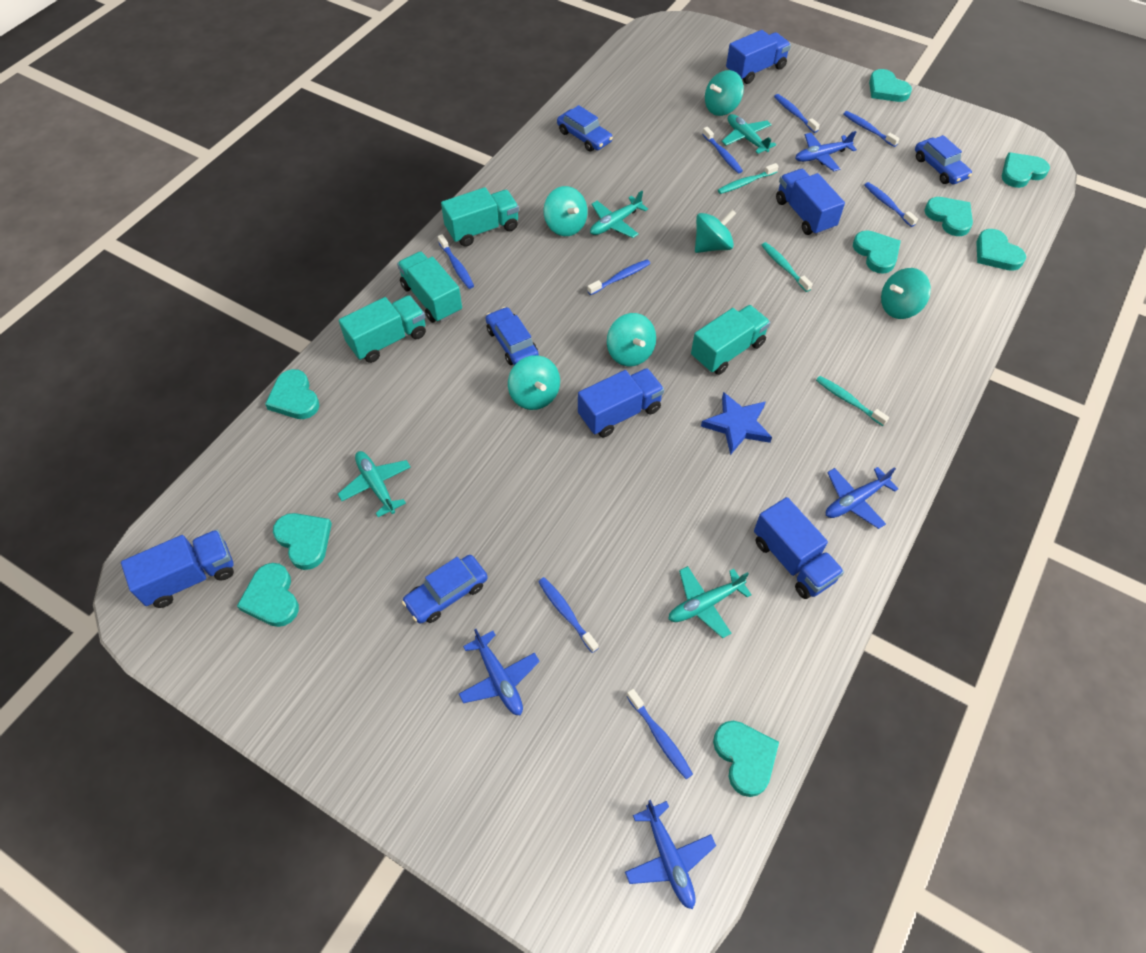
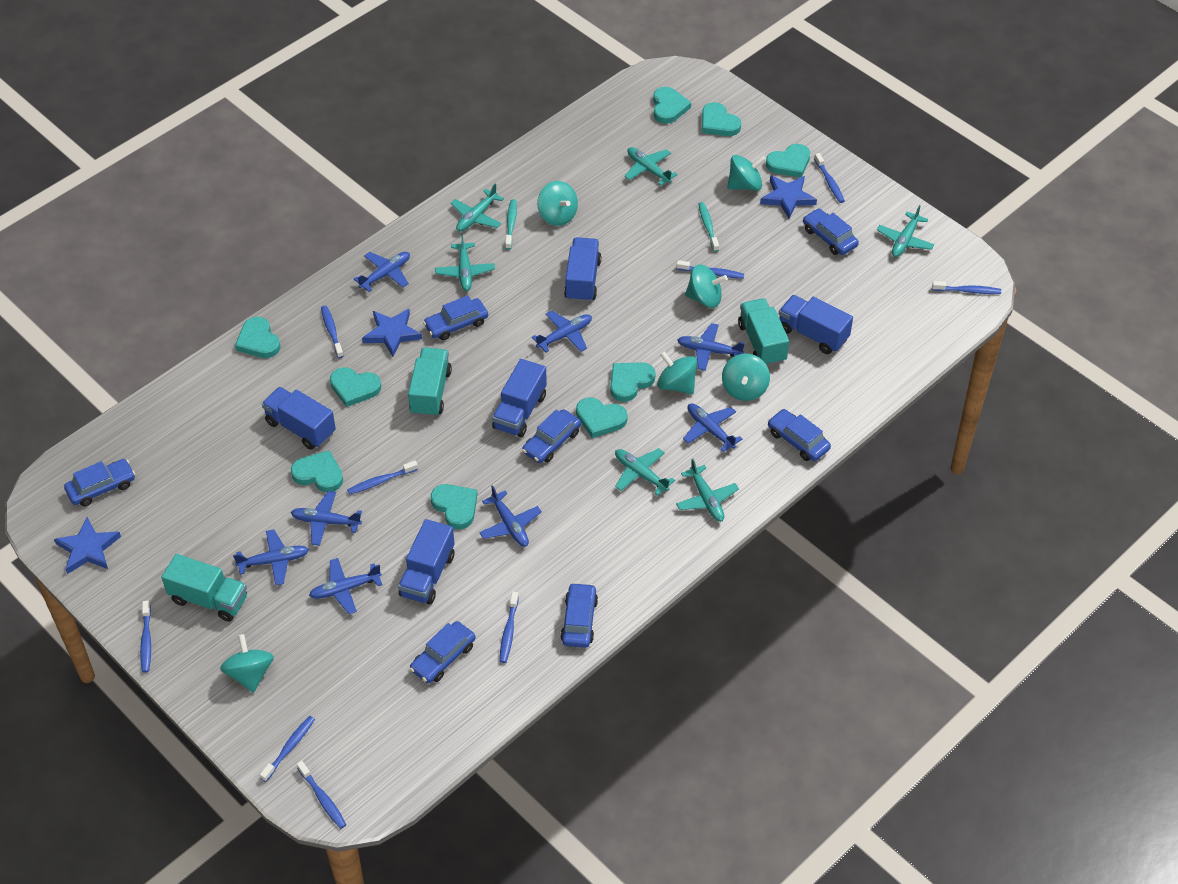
blue car: [402,555,488,624] [486,307,539,365] [557,105,613,152] [915,135,972,184] = 4 -> [64,459,135,506] [410,621,476,683] [423,295,488,340] [522,409,581,463] [561,582,598,648] [768,409,831,461] [803,208,859,255] = 7
blue plane: [459,629,540,715] [625,800,716,909] [796,131,857,171] [826,467,898,529] = 4 -> [233,529,309,586] [291,491,362,546] [309,558,382,614] [354,252,410,292] [479,485,542,547] [532,310,592,352] [677,323,745,371] [683,403,742,452] = 8
blue star: [701,392,772,455] = 1 -> [54,517,121,574] [362,309,422,357] [760,175,817,218] = 3
blue toothbrush: [438,234,474,289] [538,577,598,653] [587,260,650,295] [626,689,693,779] [702,127,743,173] [774,94,820,133] [843,111,900,147] [864,182,918,227] = 8 -> [140,601,151,672] [260,716,315,782] [297,761,346,829] [321,306,344,358] [347,461,418,495] [500,592,519,663] [677,260,744,279] [814,153,845,203] [932,281,1001,294] = 9
turquoise plane: [338,451,411,517] [590,191,648,238] [668,566,751,638] [722,114,776,154] = 4 -> [435,233,495,291] [451,183,504,232] [615,448,675,496] [624,147,678,186] [676,459,739,522] [877,205,934,257] = 6
turquoise toothbrush: [718,163,779,194] [762,242,813,292] [816,376,889,426] = 3 -> [505,199,517,250] [699,202,719,252] = 2
turquoise truck: [339,295,426,363] [397,251,462,323] [441,187,519,247] [691,305,770,375] = 4 -> [162,554,247,622] [408,348,452,417] [738,298,789,366] = 3

